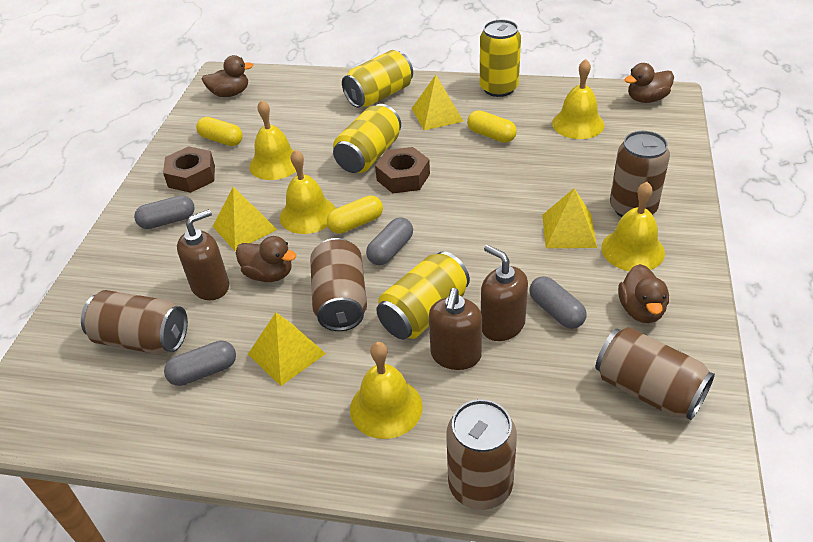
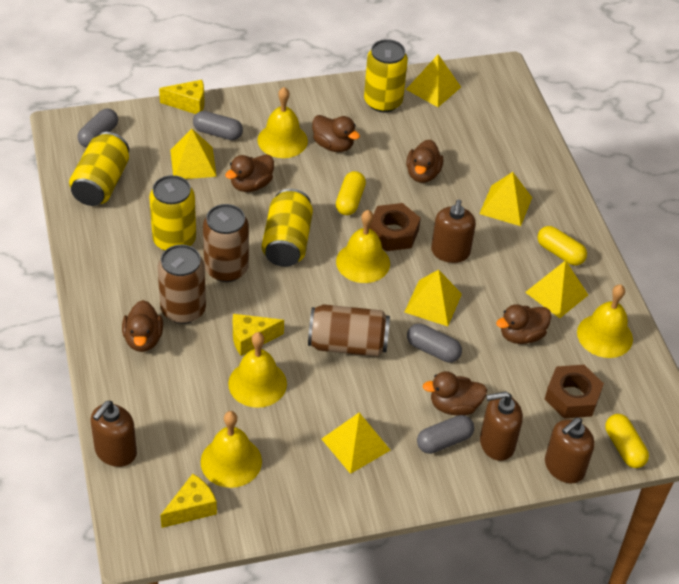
brown can: [81,290,188,354] [310,238,367,331] [446,399,517,510] [596,327,715,420] [610,131,670,217] = 5 -> [158,245,206,324] [203,204,249,282] [308,304,390,356] = 3
brown duck: [202,55,253,97] [236,236,296,282] [618,264,669,323] [624,63,674,103] = 4 -> [122,300,163,352] [225,154,274,192] [312,115,360,152] [406,140,443,183] [423,371,487,416] [496,304,551,344] = 6
brown soap dispenser: [177,209,229,300] [429,288,482,370] [481,245,528,341] = 3 -> [91,401,137,467] [431,200,476,263] [480,391,523,461] [545,417,595,483] = 4
yellow cheese: none = 0 -> [159,80,204,114] [160,474,217,528] [233,314,284,356] = 3
yellow pyramid: [212,187,277,251] [248,313,326,386] [411,75,464,130] [542,188,597,248] = 4 -> [170,129,217,179] [322,412,390,474] [405,270,462,326] [406,54,461,107] [479,172,532,226] [525,260,588,318] = 6

